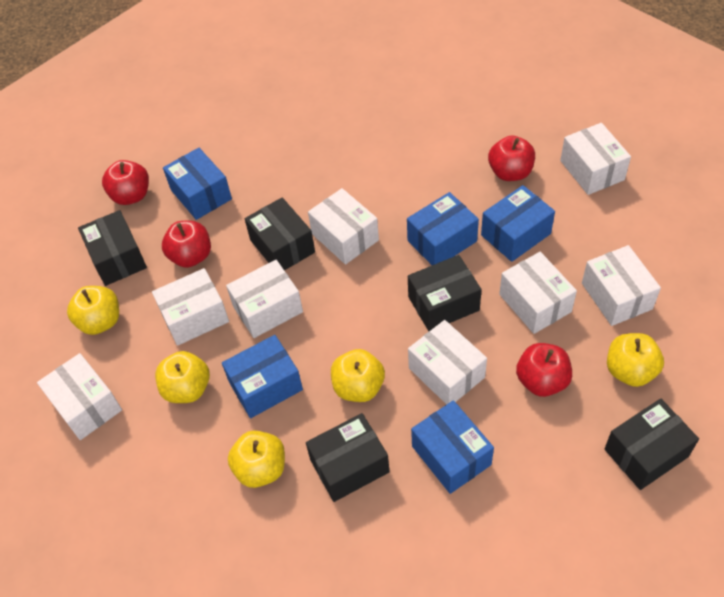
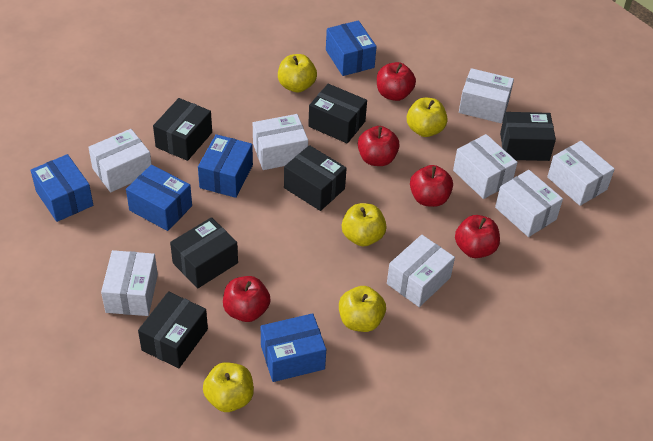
black box: [78,210,147,286] [245,197,315,271] [306,413,390,502] [408,255,482,331] [604,399,699,490] = 5 -> [138,291,208,368] [153,98,212,161] [170,217,238,289] [284,145,347,211] [308,84,367,143] [500,112,556,161] = 6
red apple: [102,160,149,205] [162,221,211,268] [488,135,535,181] [516,343,572,397] = 4 -> [223,276,270,322] [358,126,400,166] [377,62,416,101] [410,165,453,207] [455,215,500,258] = 5

